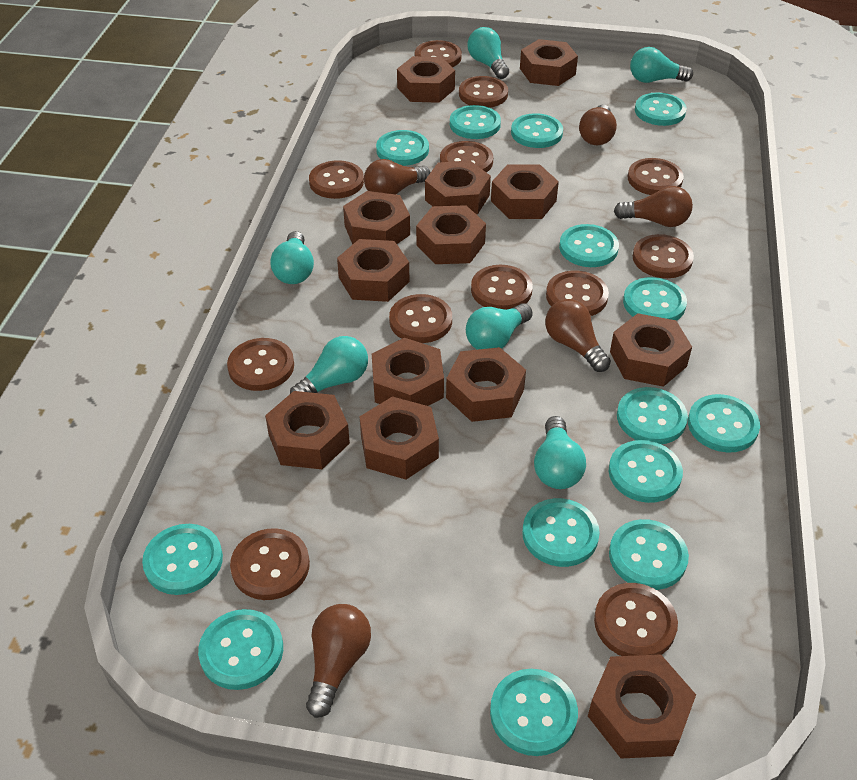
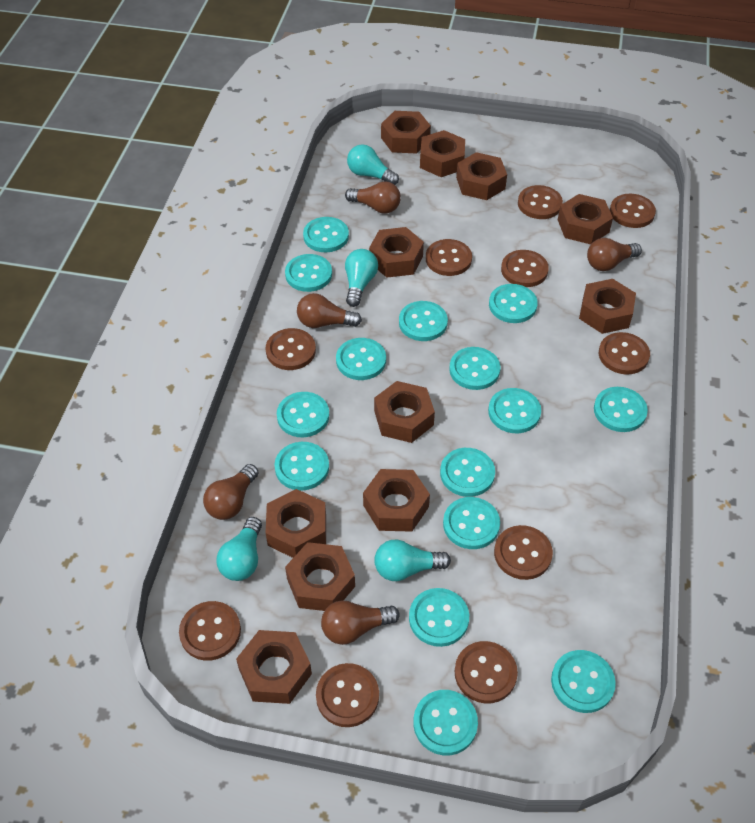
brown button: [227,338,294,391] [230,528,310,600] [309,160,364,199] [389,294,452,343] [415,40,462,67] [440,141,493,173] [459,76,508,108] [471,265,533,309] [546,271,609,316] [594,583,678,656] [628,158,684,195] [633,234,694,278] = 12 -> [179,601,241,661] [266,328,316,370] [316,663,379,727] [426,239,472,276] [455,641,518,703] [494,525,553,580] [501,250,549,287] [518,185,563,219] [599,332,650,375] [610,194,656,228] = 10
brown nut: [265,391,350,469] [337,239,410,302] [343,191,410,245] [360,396,439,480] [372,338,444,406] [397,56,455,103] [416,205,486,264] [425,160,491,214] [446,347,526,422] [491,164,559,219] [520,39,578,86] [588,654,696,759] [610,313,692,387] = 13 -> [236,630,312,704] [266,489,326,558] [285,542,355,611] [363,469,430,532] [369,227,424,278] [374,381,435,443] [381,111,431,154] [420,130,465,177] [456,152,507,200] [558,194,613,244] [579,279,636,334] = 11
turquoise button: [142,524,223,595] [198,609,283,690] [376,130,429,166] [450,105,501,139] [490,669,578,756] [511,113,563,148] [522,498,600,567] [559,224,619,267] [609,440,683,503] [609,519,689,590] [617,387,688,444] [623,277,687,321] [635,93,687,126] [688,394,760,452] = 14 -> [274,442,329,491] [277,392,329,437] [285,254,332,292] [303,217,349,252] [336,338,386,380] [399,301,448,341] [409,588,469,647] [413,690,478,755] [440,448,495,497] [443,497,500,549] [449,347,500,390] [488,388,541,433] [489,284,538,323] [551,650,616,713] [594,387,648,432] = 15
turquoise light bulb: [270,231,314,284] [290,336,368,394] [466,303,533,350] [467,27,509,79] [534,416,586,489] [630,47,693,83] = 6 -> [216,517,262,581] [345,249,378,307] [347,144,399,185] [374,540,451,581] = 4

